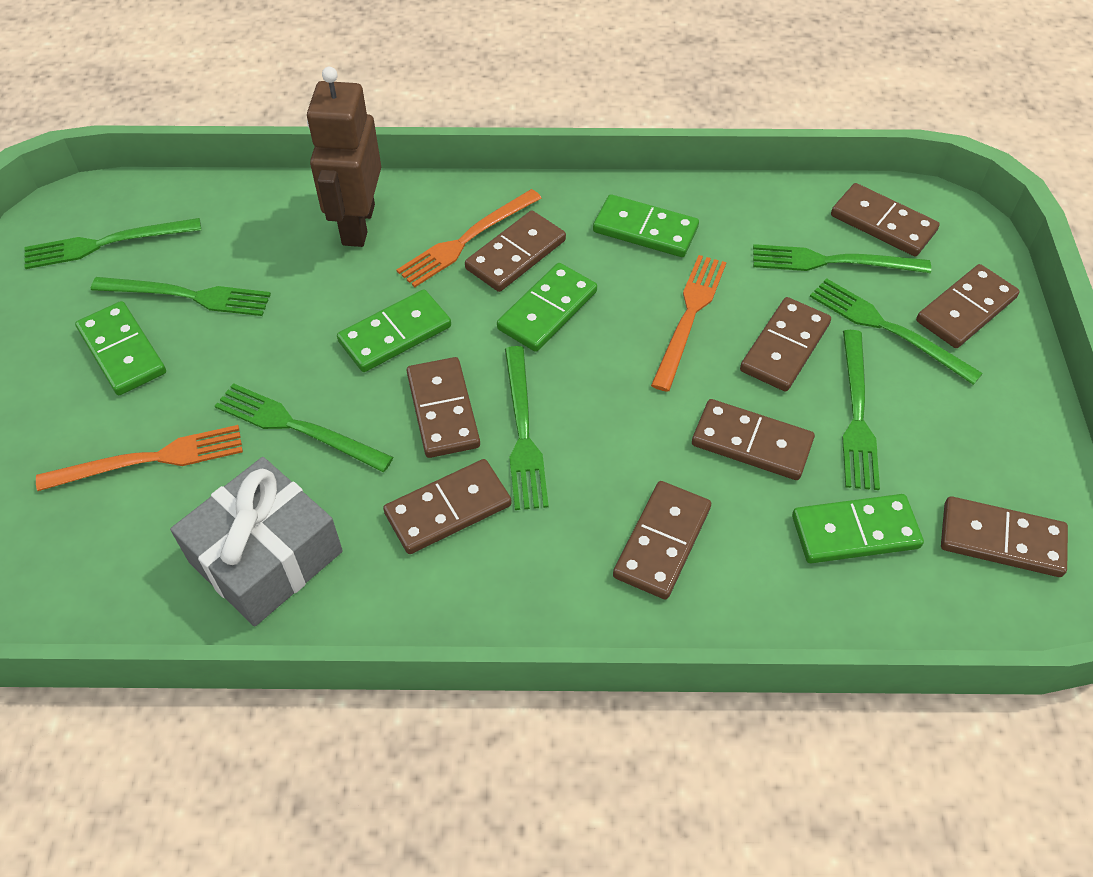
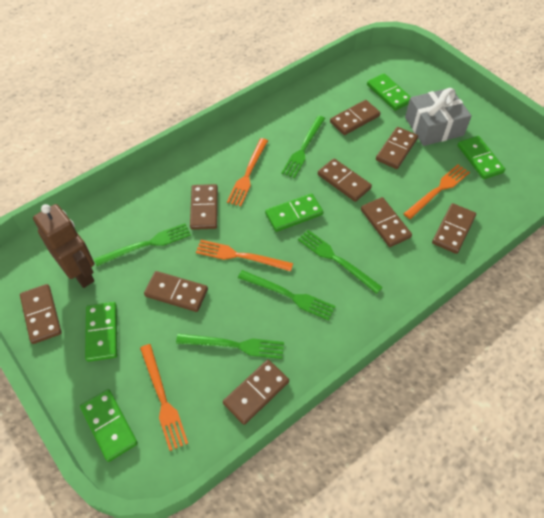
green fork: [24,218,201,269] [91,277,271,316] [215,383,393,472] [505,346,549,510] [753,244,931,273] [810,278,983,385] [842,330,880,490] = 7 -> [94,223,191,266] [176,334,284,359] [238,270,336,321] [281,116,325,178] [298,230,383,294] = 5
orange fork: [36,425,243,491] [396,189,541,287] [651,255,727,392] = 3 -> [140,344,188,451] [196,240,293,271] [227,138,268,206] [403,164,470,219] = 4

